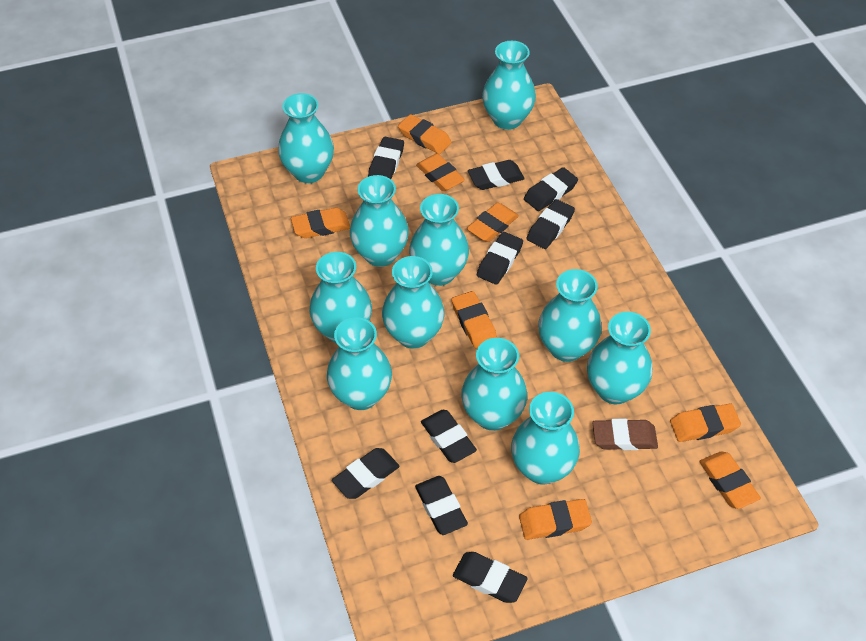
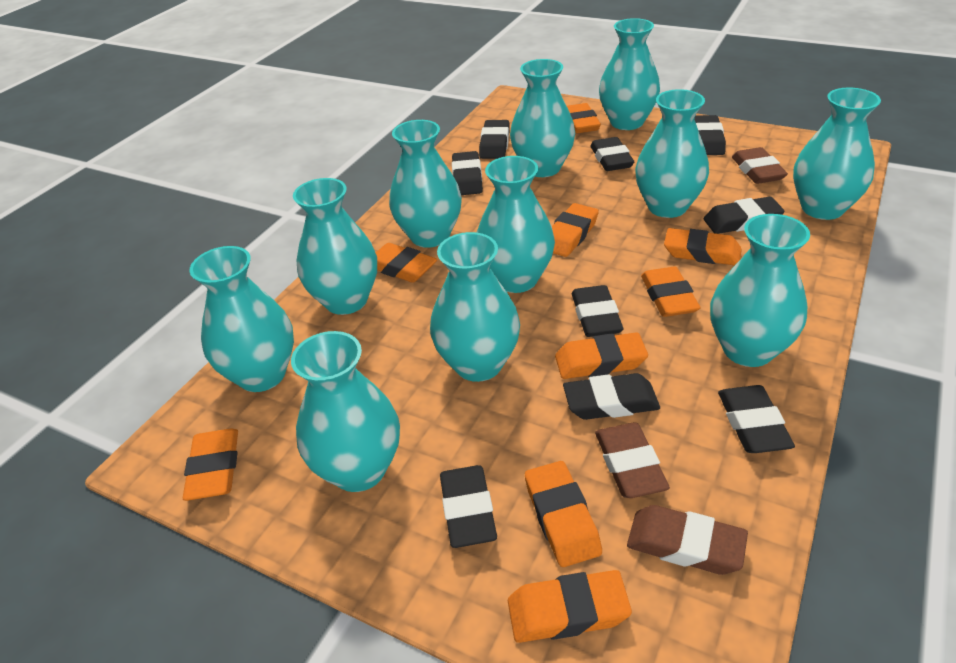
brown eraser: [593,419,658,450] = 1 -> [595,423,670,498] [627,505,748,575] [732,147,788,184] = 3
orange eraser: [291,208,350,238] [398,114,452,154] [416,153,465,191] [452,291,497,348] [467,203,519,242] [519,499,592,540] [670,404,741,442] [699,451,761,509] = 8 -> [183,429,238,501] [376,243,437,283] [508,570,632,643] [525,461,602,567] [552,203,599,257] [555,332,648,379] [567,103,601,134] [641,267,700,317] [664,228,742,265] = 9

